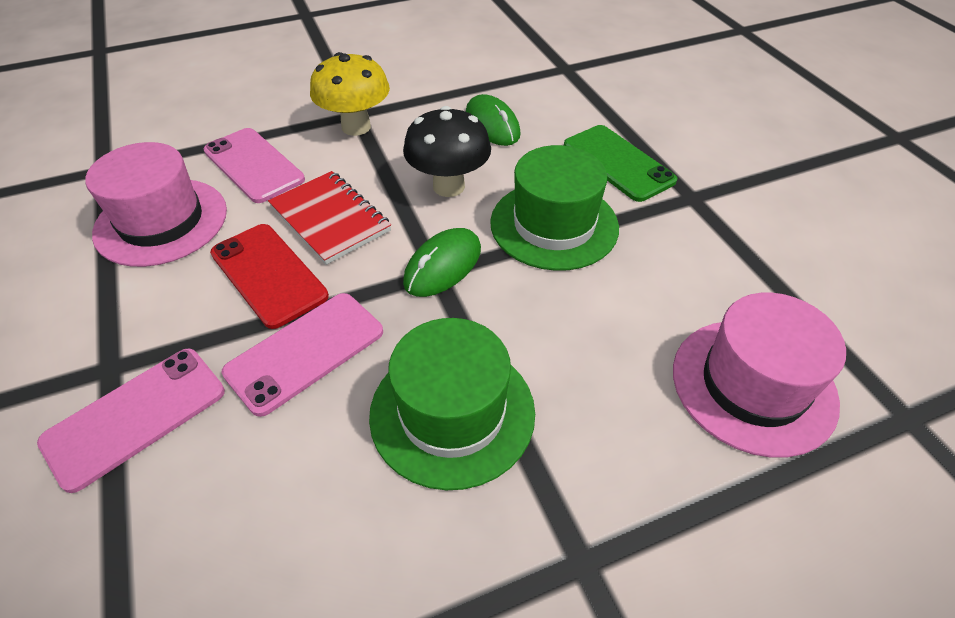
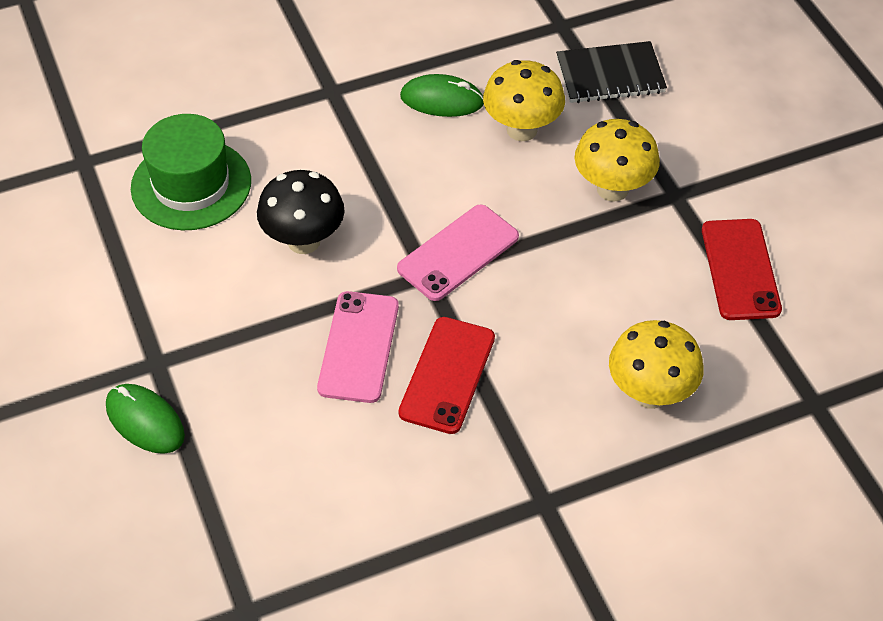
black notebook: none = 0 -> [556,41,667,103] = 1
green hat: [369,318,535,490] [490,145,619,271] = 2 -> [131,114,251,230] = 1
green phone: [564,125,677,202] = 1 -> none = 0
pink hat: [85,142,227,267] [673,293,846,458] = 2 -> none = 0
pink phone: [37,348,225,493] [203,128,305,203] [221,293,383,417] = 3 -> [317,291,399,403] [397,204,519,301] = 2
red notebook: [268,171,391,265] = 1 -> none = 0
red phone: [210,224,329,329] = 1 -> [399,317,495,434] [702,219,782,320] = 2
yellow mushroom: [310,52,390,136] = 1 -> [483,60,565,141] [575,119,660,201] [609,320,704,409] = 3

